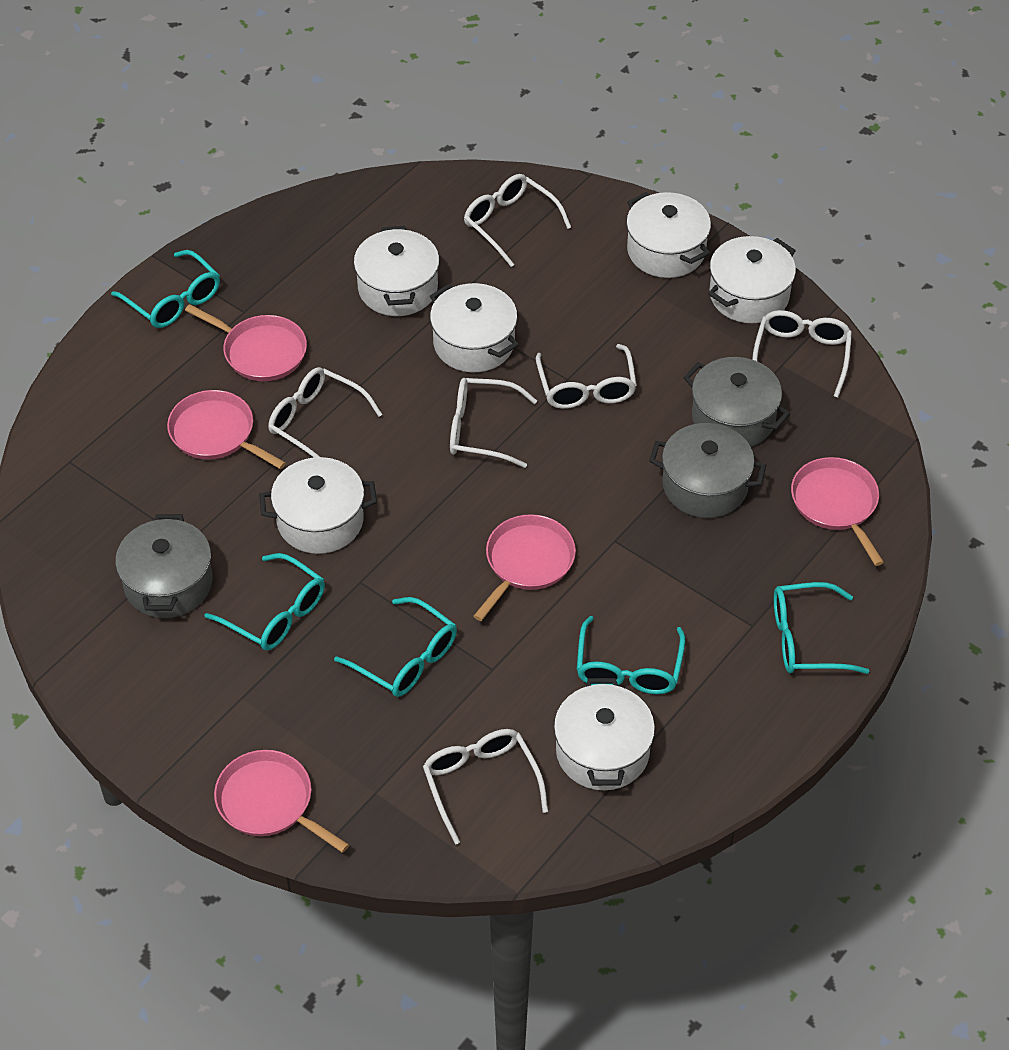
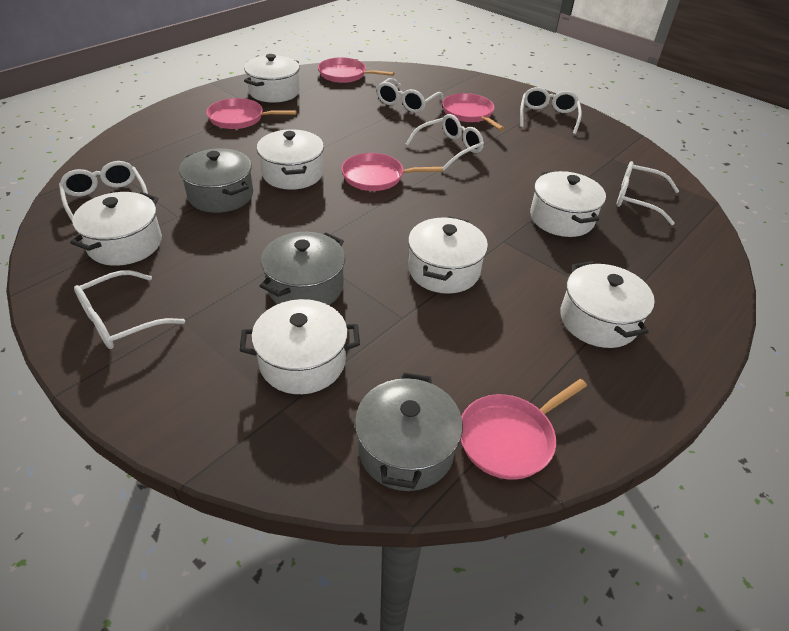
turquoise glasses: [111,250,220,328] [205,553,325,651] [334,597,457,697] [577,616,685,694] [774,582,870,674] = 5 -> none = 0
white pot: [259,457,377,554] [354,226,439,316] [430,283,519,372] [554,678,655,790] [626,192,711,278] [708,236,796,323] = 6 -> [70,192,162,266] [240,299,360,394] [244,54,300,103] [257,129,324,190] [408,216,488,294] [530,171,606,237] [560,261,655,348] = 7

